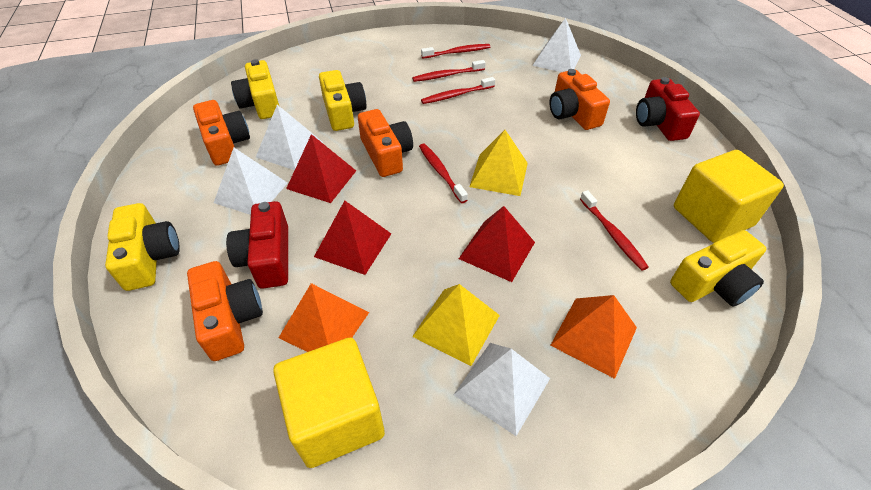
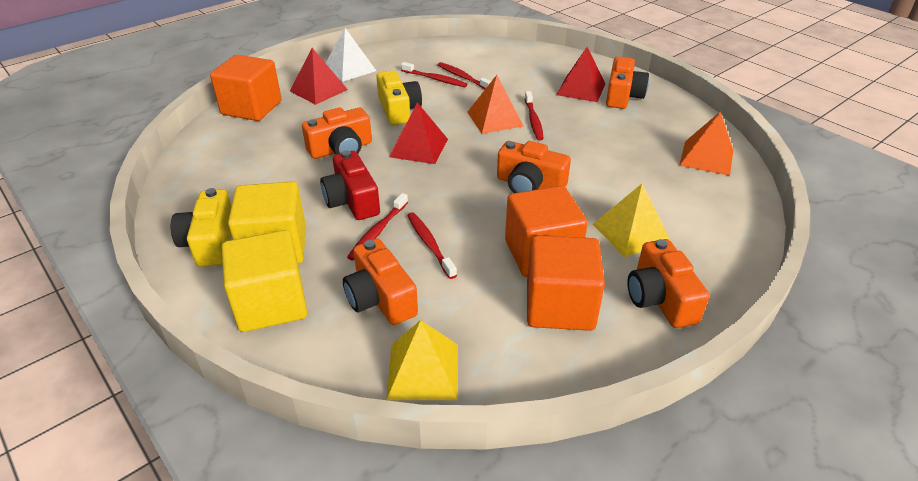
orange camera: [187,261,263,361] [193,100,250,166] [358,109,413,177] [549,69,610,130] = 4 -> [302,107,372,159] [343,238,418,325] [497,141,571,193] [606,57,649,109] [627,239,710,328] = 5
orange cube: none = 0 -> [210,55,282,121] [505,186,588,277] [527,235,605,331] = 3
red camera: [226,201,288,289] [636,77,700,141] = 2 -> [320,150,380,220] = 1
white pyramid: [214,148,287,215] [256,105,323,170] [454,343,550,436] [532,18,581,72] = 4 -> [326,28,376,82] = 1
yellow camera: [105,203,180,291] [231,59,279,119] [319,70,367,131] [670,230,766,307] = 4 -> [171,188,231,267] [376,71,422,125] = 2

